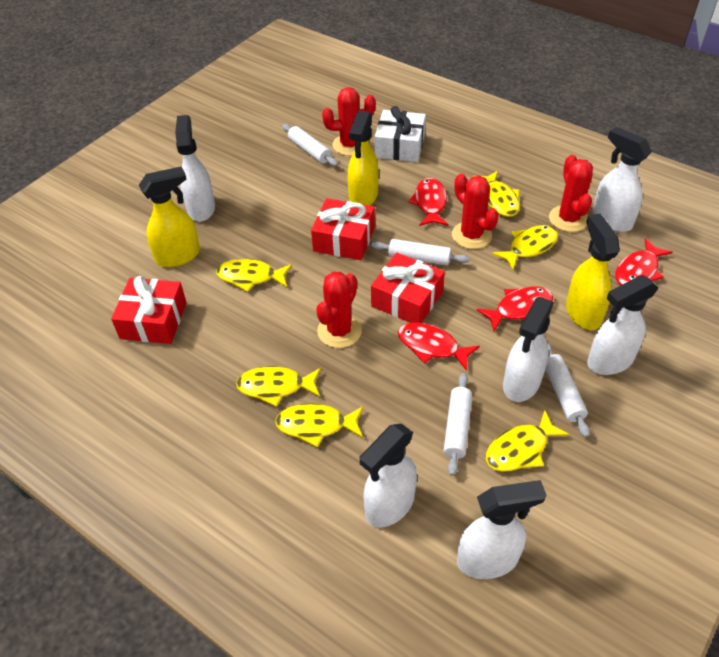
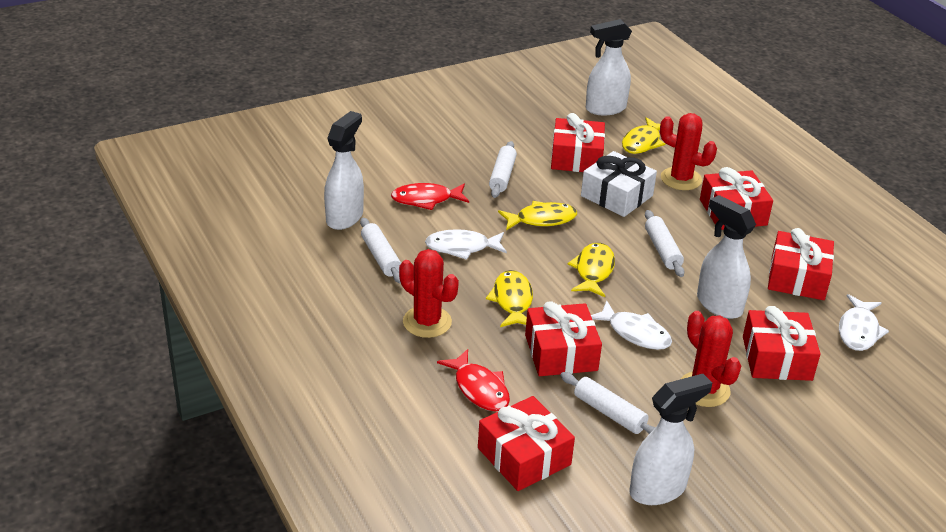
red cactus: [316,272,362,348] [322,87,376,156] [452,174,499,249] [549,155,593,232] = 4 -> [399,249,459,338] [660,113,717,190] [681,311,741,407] = 3
red fish: [398,322,480,371] [408,178,448,226] [477,286,553,331] [615,238,672,285] = 4 -> [391,183,469,210] [437,349,510,412] = 2
red gift: [111,276,187,344] [311,198,375,260] [371,253,445,323] = 3 -> [478,396,575,491] [525,301,602,376] [551,113,605,172] [700,167,773,230] [743,306,821,381] [768,228,834,300] = 6
white fish: none = 0 -> [425,229,507,260] [591,300,672,350] [839,294,889,351] = 3
white spray bottle: [175,115,215,222] [360,423,417,527] [457,480,546,579] [503,297,554,402] [587,275,659,375] [592,127,652,232] = 6 -> [324,111,364,230] [586,19,632,115] [629,374,712,505] [697,195,756,319] = 4
yellow fish: [216,259,292,292] [236,366,321,407] [275,403,363,447] [473,171,520,217] [486,410,570,472] [492,225,558,270] = 6 -> [486,270,533,327] [498,201,577,230] [568,243,615,297] [622,117,665,154] = 4
yellow spray bottle: [139,167,200,267] [348,111,379,206] [566,214,620,330] = 3 -> none = 0

